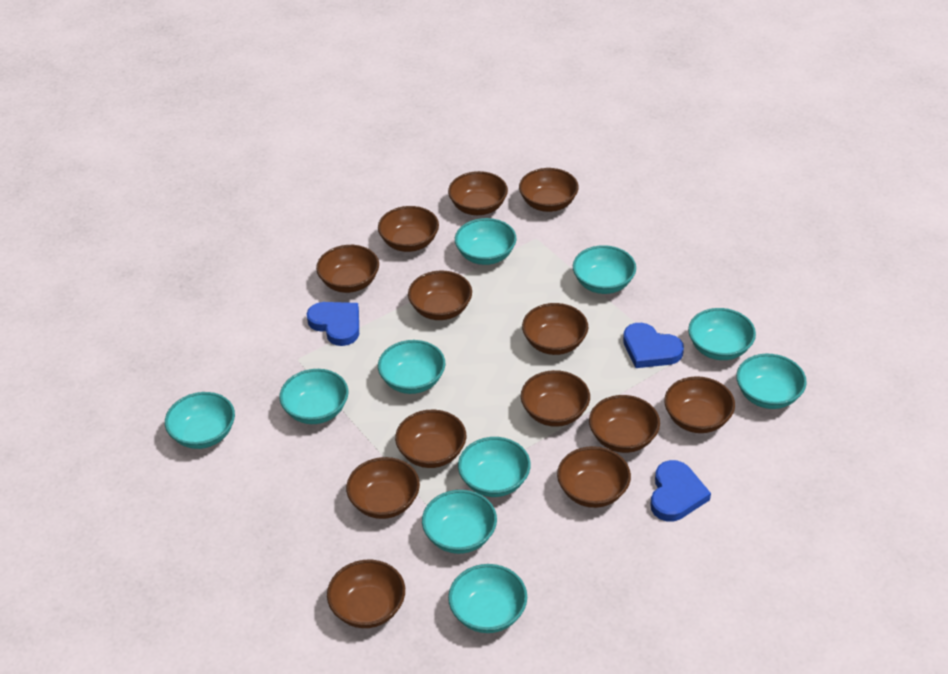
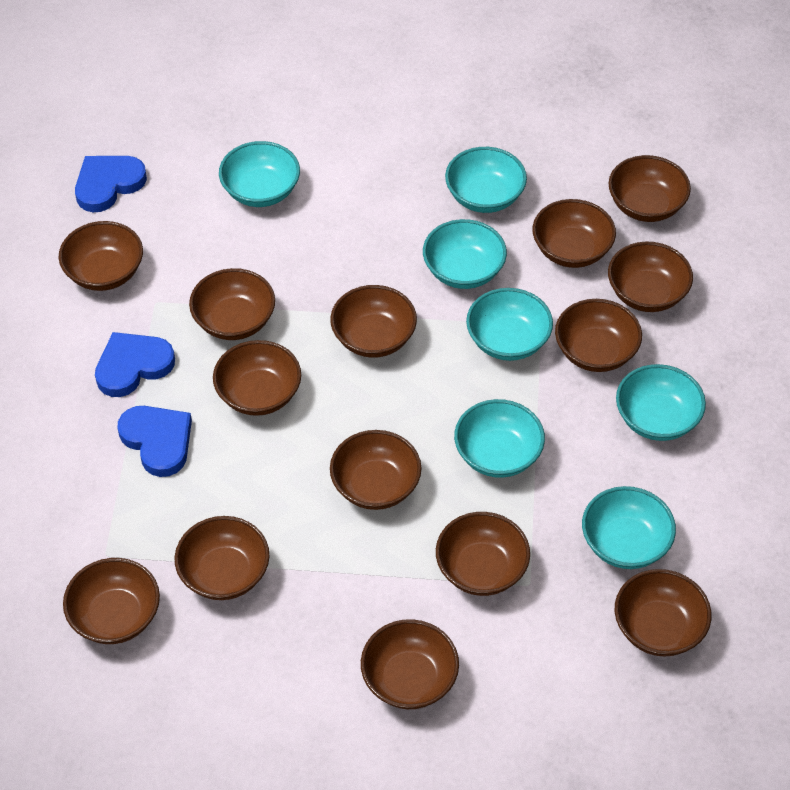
brown bowl: [316,245,379,293] [327,560,405,628] [346,457,420,519] [378,206,439,252] [395,410,466,468] [408,271,472,320] [448,171,508,215] [519,168,579,212] [521,370,590,427] [522,303,588,355] [557,446,631,508] [589,395,660,453] [664,376,735,433] = 13 -> [59,221,143,291] [63,558,160,644] [175,516,269,600] [189,268,275,340] [213,340,301,416] [330,285,417,358] [330,430,422,510] [361,619,459,709] [436,512,530,596] [533,199,616,268] [555,299,642,372] [608,241,693,312] [609,155,691,222] [615,569,711,657] = 14
turquoise bowl: [165,392,235,449] [279,369,348,424] [378,340,445,394] [422,490,497,554] [448,564,527,633] [455,218,517,265] [458,437,531,497] [573,245,636,294] [688,308,756,360] [736,354,807,409] = 10 -> [219,141,300,207] [423,219,507,289] [445,147,527,213] [454,399,545,478] [466,288,553,361] [582,486,676,569] [616,364,706,441] = 7

